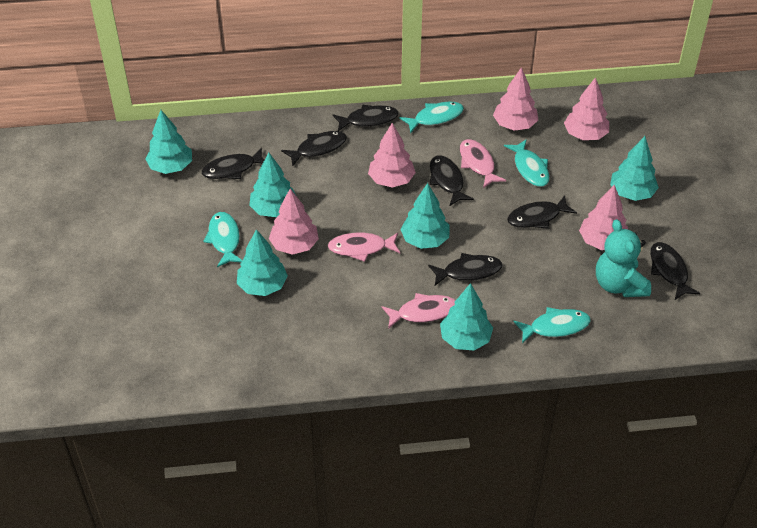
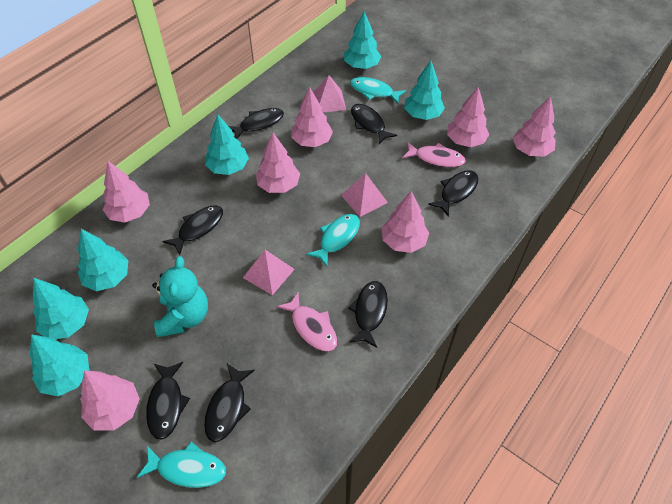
pink fish: [328,233,400,262] [382,293,456,329] [460,139,506,188] = 3 -> [276,293,337,352] [402,142,466,168] = 2
pink pyramid: none = 0 -> [243,250,294,295] [313,75,346,113] [341,173,388,217] = 3
pink tree: [269,188,319,255] [368,123,416,188] [493,67,538,131] [564,77,609,140] [579,185,628,250] = 5 -> [80,370,140,430] [103,161,150,223] [256,133,300,193] [291,87,333,147] [382,191,429,253] [447,87,489,147] [513,96,556,157] = 7
turquoise fish: [203,212,242,267] [400,102,464,134] [504,139,550,187] [513,307,591,344] = 4 -> [137,442,226,488] [306,214,360,266] [350,77,406,104] = 3

